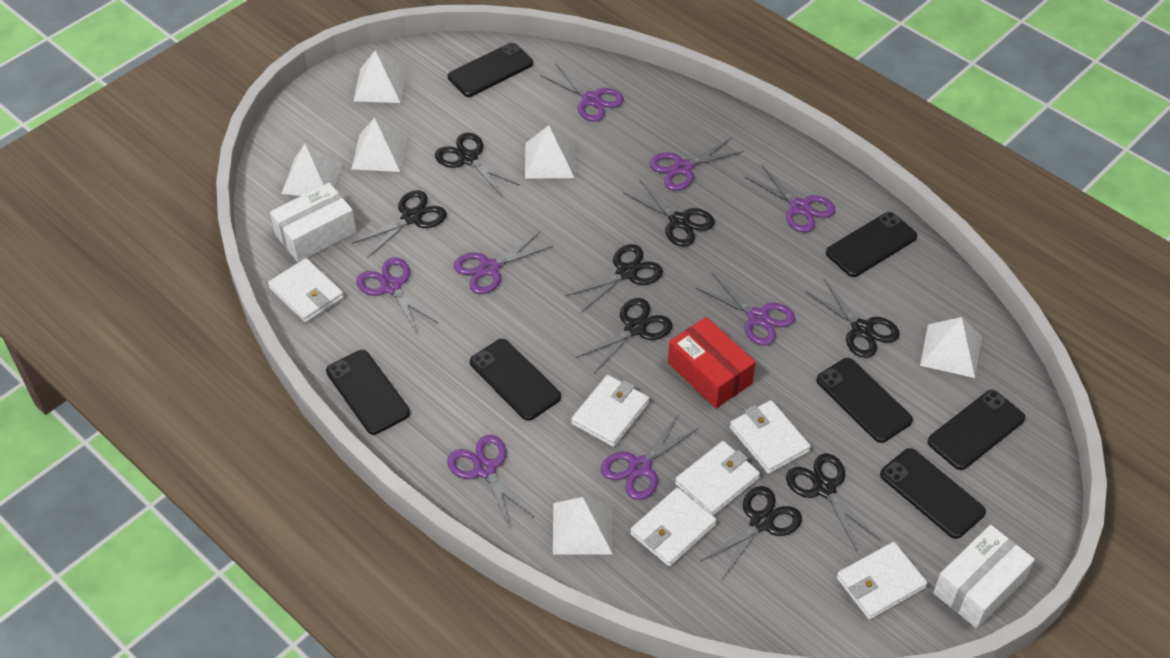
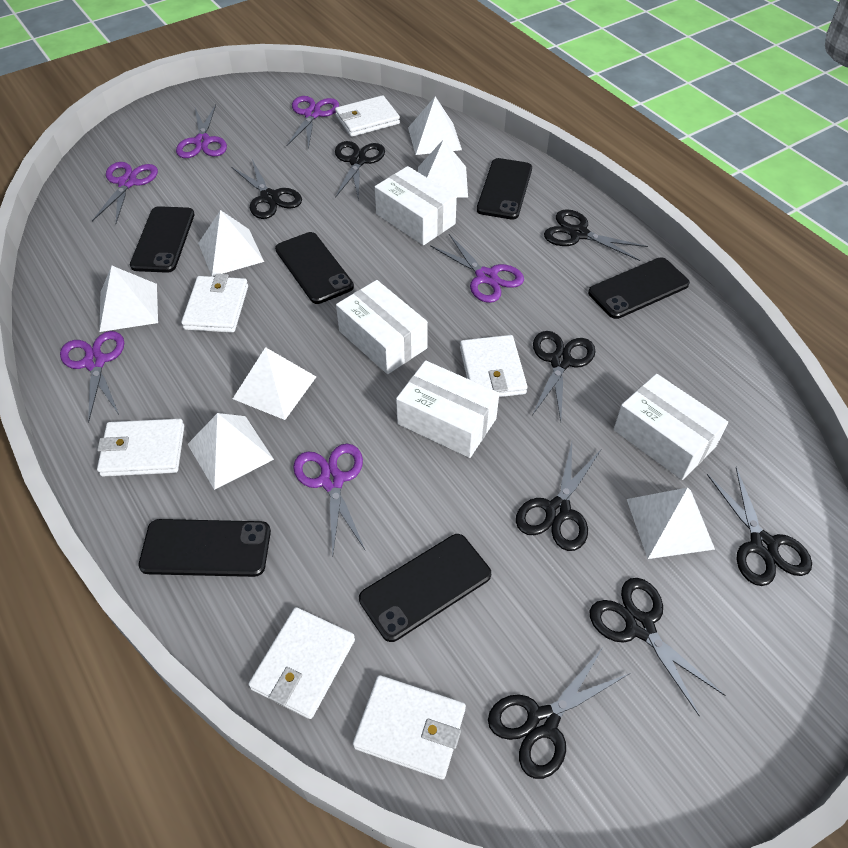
black phone: [326,350,410,435] [448,43,533,97] [470,339,561,421] [816,358,913,443] [826,212,917,277] [880,448,986,539] [928,390,1025,470] = 7 -> [130,206,194,273] [139,519,271,577] [275,232,354,304] [359,534,491,642] [477,158,532,220] [588,257,690,319] = 6
purple scissors: [356,257,439,334] [447,435,535,528] [454,232,553,294] [540,63,624,122] [601,414,699,500] [649,138,744,191] [696,273,795,345] [745,164,835,233] = 8 -> [60,331,124,423] [92,162,158,223] [176,105,227,158] [286,96,339,150] [293,444,365,556] [430,234,524,303] = 6
red box: [668,317,756,408] = 1 -> none = 0
white box: [270,183,357,262] [933,525,1035,628] = 2 -> [336,280,428,374] [375,166,457,245] [396,360,499,458] [614,374,728,480] = 4
white pyramid: [281,144,342,196] [352,118,408,172] [353,50,406,103] [525,125,575,179] [553,497,613,555] [920,317,982,378] = 6 -> [99,265,158,332] [188,413,274,490] [198,210,264,277] [233,347,316,420] [408,97,462,155] [418,139,468,197] [627,487,715,559] = 7

